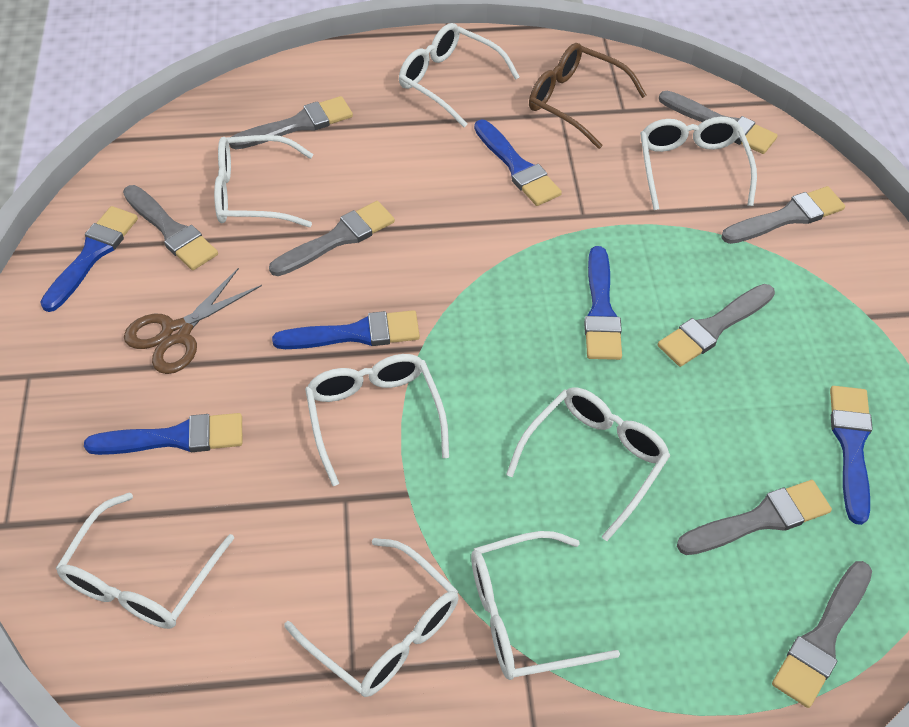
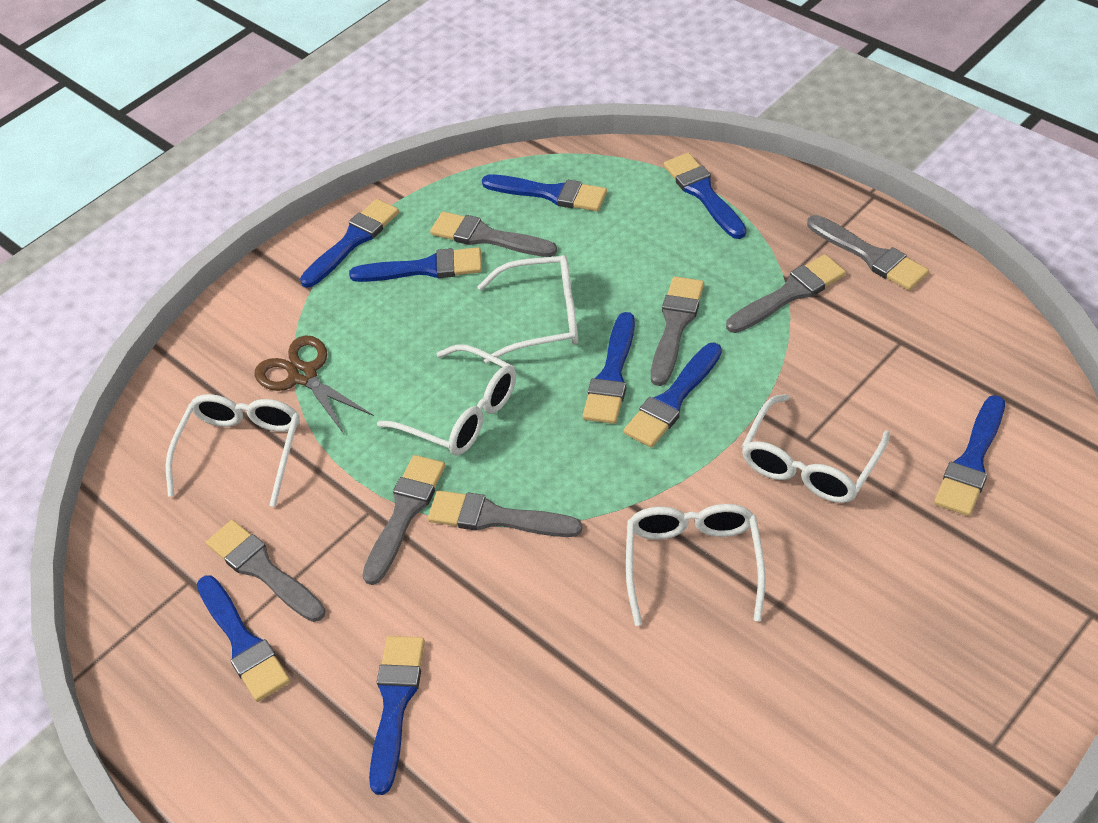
blue brush: [40,206,138,312] [84,413,243,455] [272,310,420,349] [474,120,562,206] [584,246,622,360] [830,386,873,525] = 6 -> [197,575,290,702] [300,199,399,288] [349,247,482,282] [369,636,425,795] [482,174,607,211] [583,312,635,424] [624,342,722,447] [664,153,746,239] [934,395,1005,516] = 9
brown glasses: [529,43,647,149] = 1 -> none = 0
grey brush: [123,185,218,270] [229,96,353,150] [269,201,395,276] [658,284,775,367] [659,91,778,154] [677,480,832,555] [721,186,845,244] [772,561,872,708] = 8 -> [206,520,326,622] [362,455,446,585] [428,490,583,537] [430,212,557,257] [651,276,704,386] [726,254,846,333] [807,215,929,290] = 7
white glasses: [56,492,234,629] [214,135,313,227] [284,538,458,697] [305,354,449,486] [399,23,520,127] [471,531,620,680] [506,387,670,541] [640,117,757,210] = 8 -> [165,394,300,507] [377,344,516,456] [477,255,578,363] [626,504,765,626] [742,394,890,503] = 5

